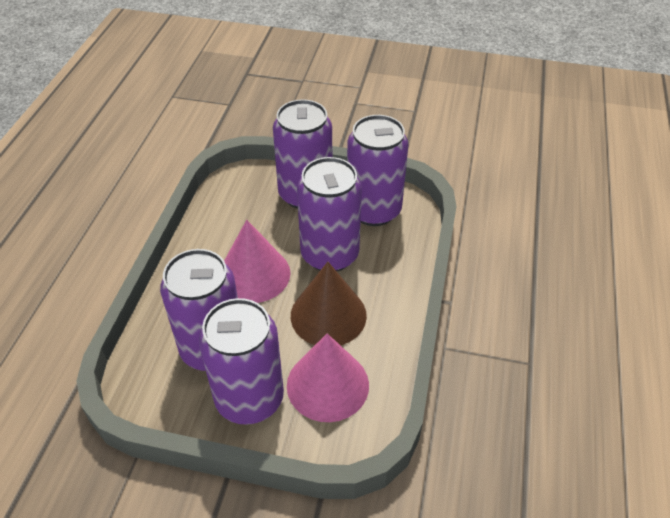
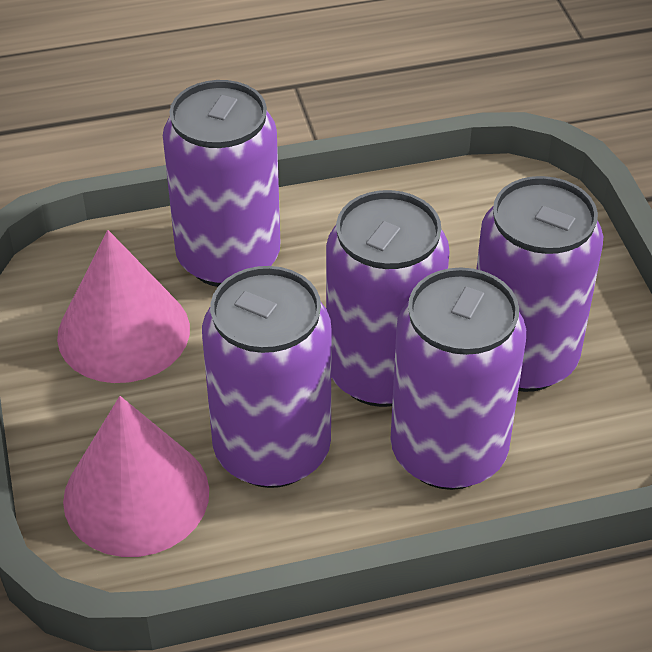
brown cone: [291,262,367,345] = 1 -> none = 0

